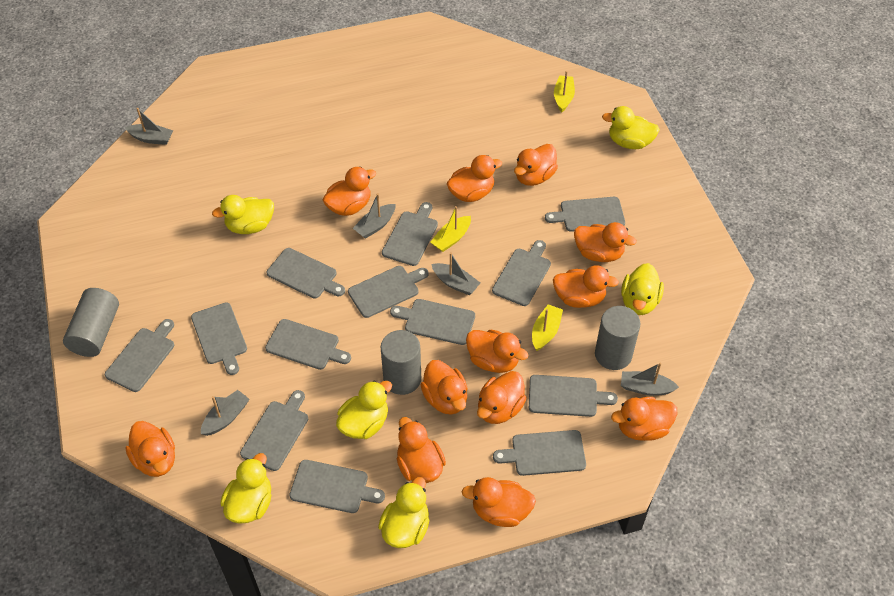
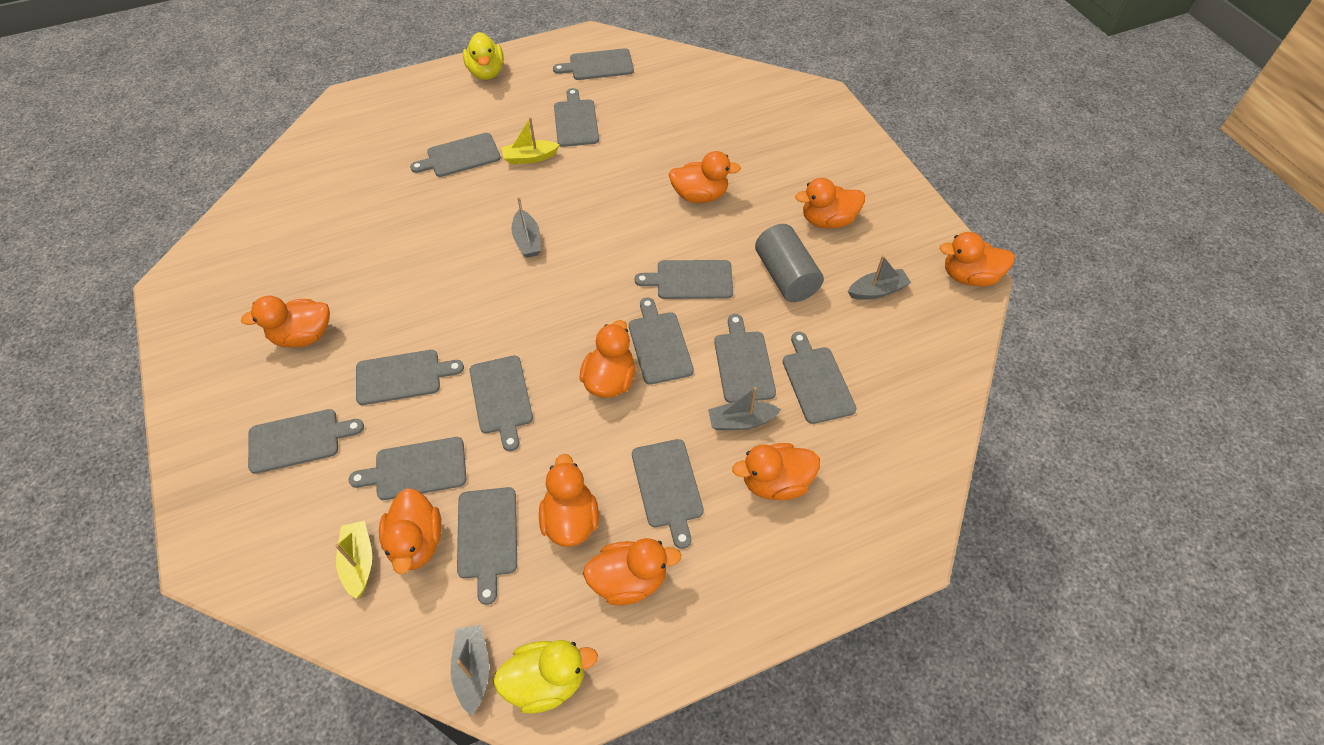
grey boat: [125,108,173,145] [201,390,249,436] [353,193,396,239] [431,252,480,295] [621,363,679,396] = 5 -> [451,625,489,716] [511,197,541,258] [708,387,781,430] [848,255,911,300] = 4
grey cylinder: [63,288,119,357] [381,330,421,395] [595,306,641,370] = 3 -> [755,224,824,302] = 1
orange duck: [126,421,175,477] [323,167,376,216] [397,417,446,483] [420,360,468,415] [447,155,502,202] [461,477,536,527] [466,330,529,373] [477,371,527,424] [514,144,558,186] [553,265,619,308] [574,222,637,262] [611,397,678,441] = 12 -> [241,296,330,347] [379,488,442,574] [539,454,599,547] [579,320,636,398] [583,538,681,605] [669,151,741,203] [732,443,820,500] [795,178,865,229] [939,232,1015,286] = 9
yellow boat: [430,206,471,252] [532,304,563,351] [554,71,575,112] = 3 -> [335,521,372,599] [502,117,560,164] = 2
yellow duck: [212,195,274,234] [221,453,271,524] [336,381,392,439] [378,477,429,548] [602,106,660,149] [621,263,664,315] = 6 -> [463,32,504,80] [493,640,598,713] = 2

